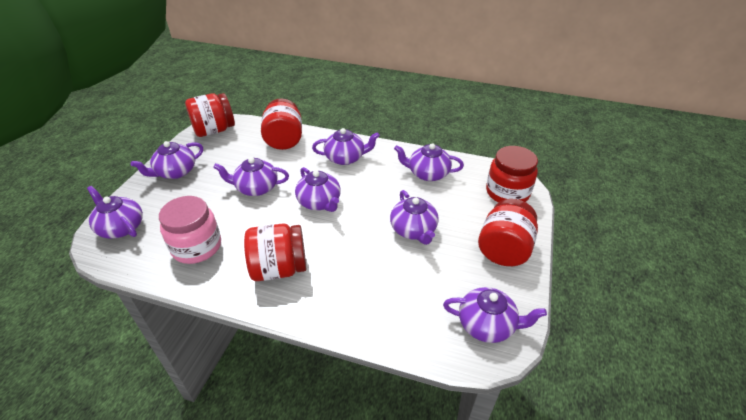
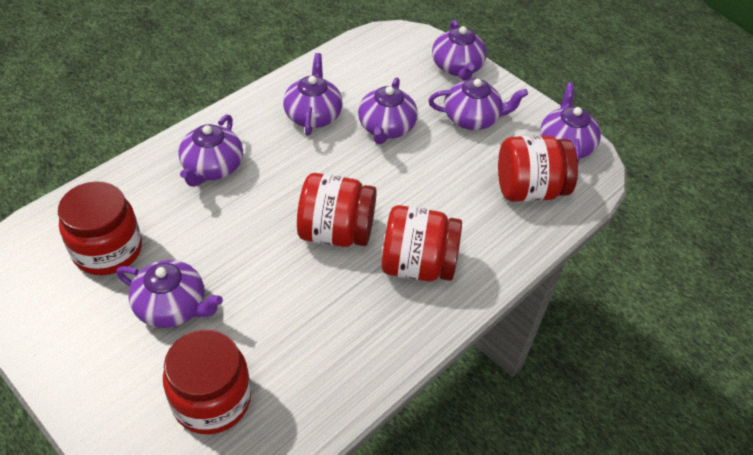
pink jar: [159,196,221,264] = 1 -> none = 0
purple teapot: [87,186,143,239] [131,141,203,179] [213,157,289,196] [295,167,341,212] [312,128,380,165] [390,190,439,245] [394,143,464,181] [443,287,547,343] = 8 -> [116,260,223,328] [178,114,243,187] [283,53,342,136] [358,77,418,144] [428,78,528,130] [432,20,487,81] [540,83,601,163] = 7

